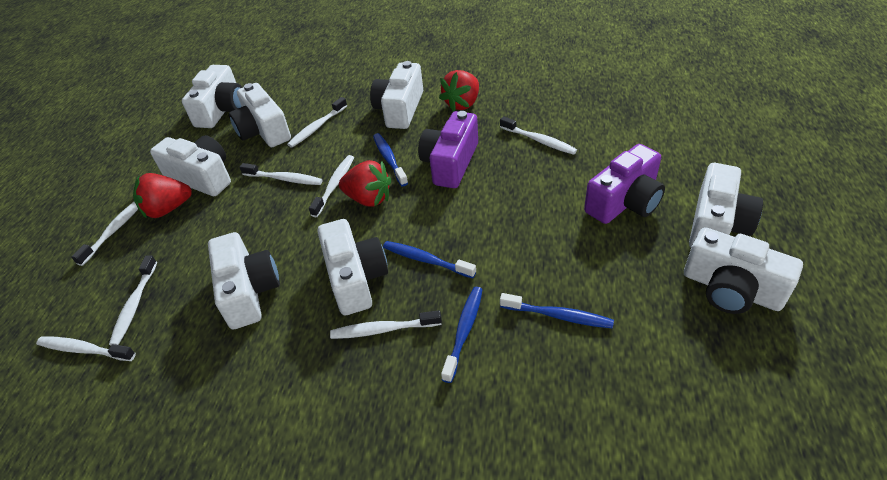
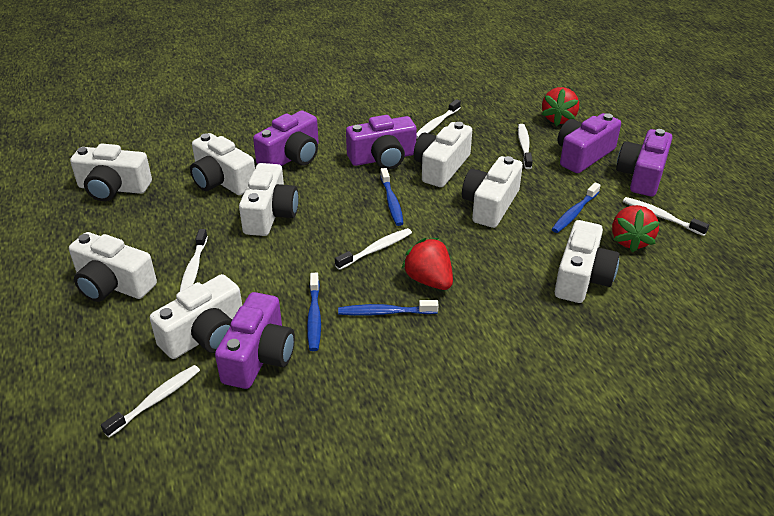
purple camera: [418,111,478,188] [584,144,665,224] = 2 -> [215,292,295,389] [253,110,319,166] [346,115,417,170] [557,113,621,173] [616,129,672,196] = 5
white toothbrush: [36,336,136,361] [71,202,138,266] [109,255,157,346] [239,163,322,185] [287,97,347,148] [309,155,354,217] [330,310,442,339] [500,116,577,155] = 8 -> [101,365,200,437] [180,229,208,291] [335,228,412,270] [416,99,461,139] [518,124,533,169] [623,197,709,236] = 6

